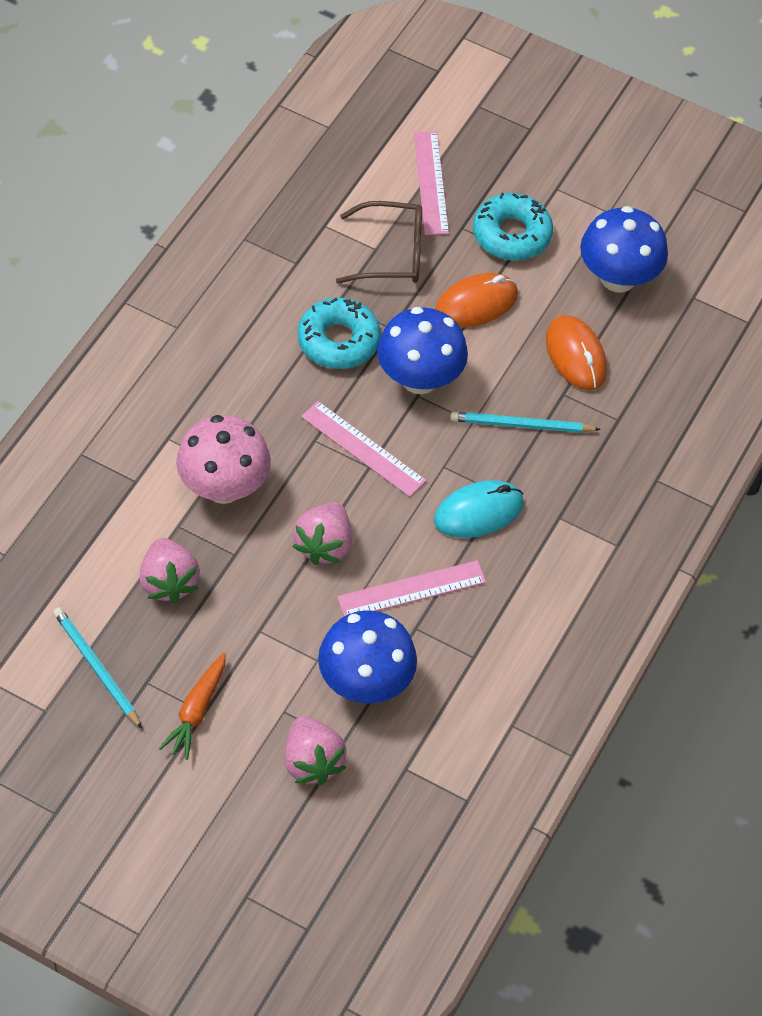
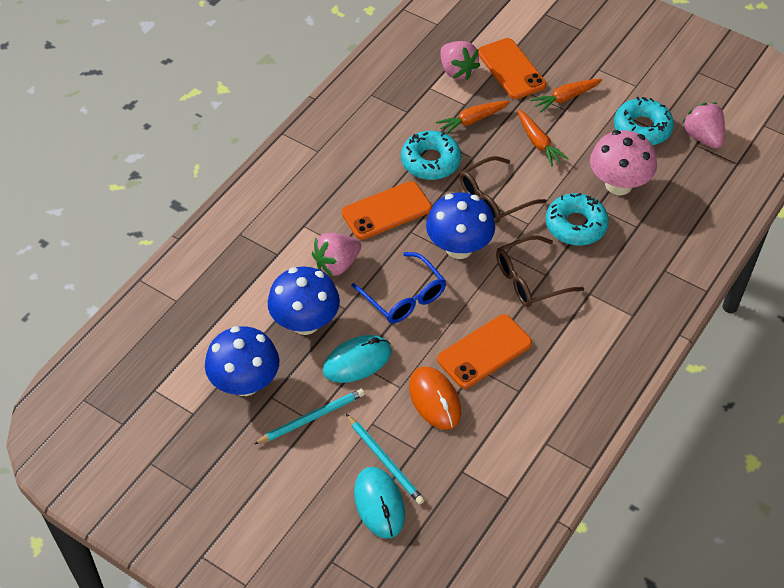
blue glasses: none = 0 -> [351,252,446,323] = 1
brown glasses: [336,201,422,284] = 1 -> [459,156,547,223] [496,235,584,307] = 2
orange carrot: [159,652,226,760] = 1 -> [436,101,510,134] [517,110,569,167] [530,79,602,113] = 3
orange mouse: [435,273,518,327] [546,315,607,390] = 2 -> [409,366,461,430] = 1
orange phone: none = 0 -> [341,181,432,240] [437,314,532,389] [478,38,546,99] = 3
pink ruler: [301,401,426,497] [337,560,486,616] [414,131,449,235] = 3 -> none = 0
turquoise donut: [298,298,381,369] [473,193,553,260] = 2 -> [401,131,461,180] [546,193,609,246] [614,97,674,145] = 3
turquoise mouse: [434,480,524,538] = 1 -> [323,335,391,383] [354,467,405,539] = 2

